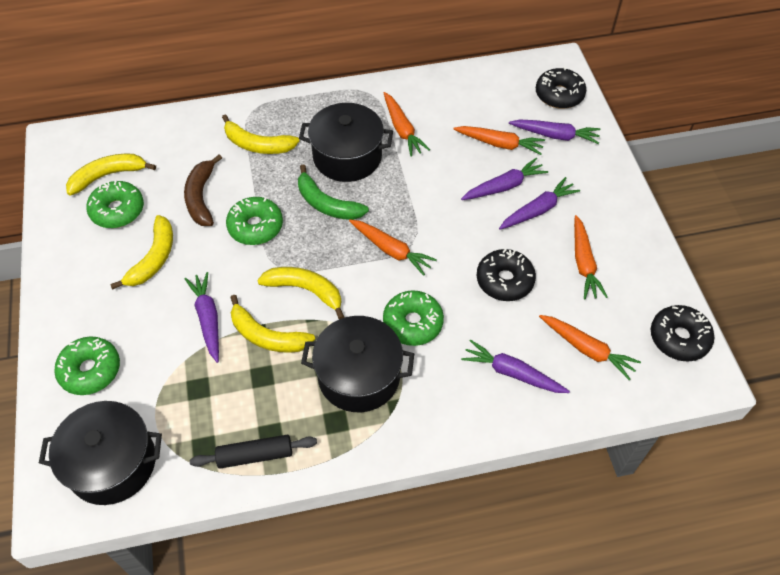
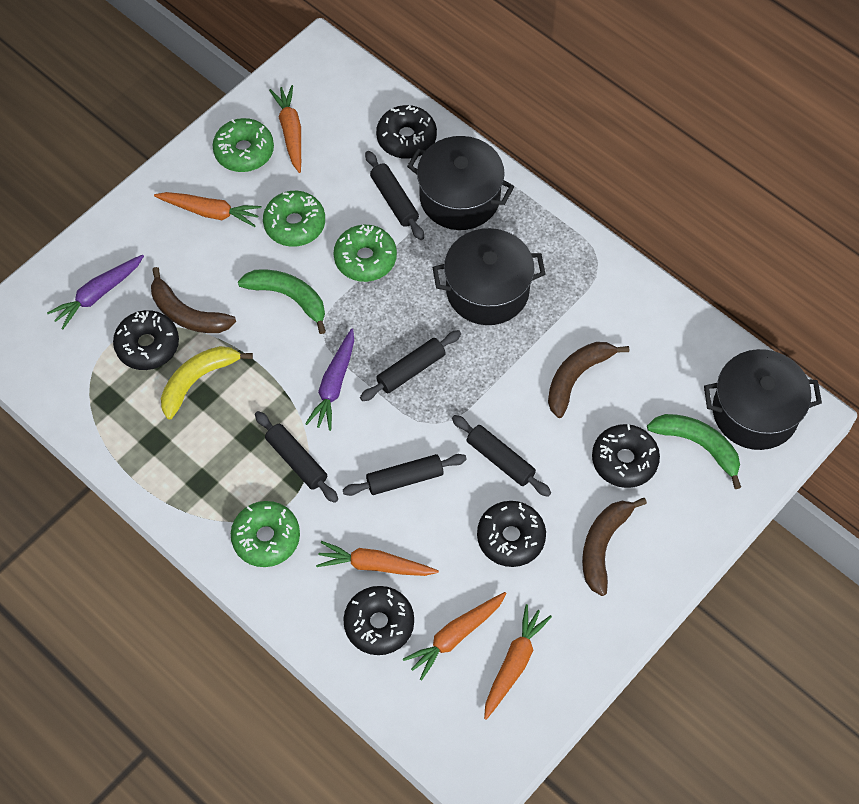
black donut: [477,249,536,301] [536,67,586,109] [651,305,714,362] = 3 -> [113,310,179,370] [343,586,414,655] [376,105,437,159] [477,501,546,567] [592,424,660,488] = 5
black rolling pin: [190,435,317,469] = 1 -> [255,411,338,503] [343,454,467,496] [360,330,461,401] [365,151,424,240] [452,415,551,497] = 5
brown banana: [184,154,222,226] = 1 -> [151,267,236,333] [548,342,629,418] [582,498,647,596] = 3
green banana: [298,165,369,220] = 1 -> [238,269,326,334] [647,414,741,489] = 2
purple carrot: [185,272,219,363] [461,158,548,200] [461,340,570,393] [499,177,580,230] [509,120,601,144] = 5 -> [47,255,144,329] [305,328,354,431] = 2
yellow banana: [66,154,156,195] [110,215,173,290] [222,114,299,154] [230,295,315,353] [257,267,344,319] = 5 -> [161,346,253,419] = 1

